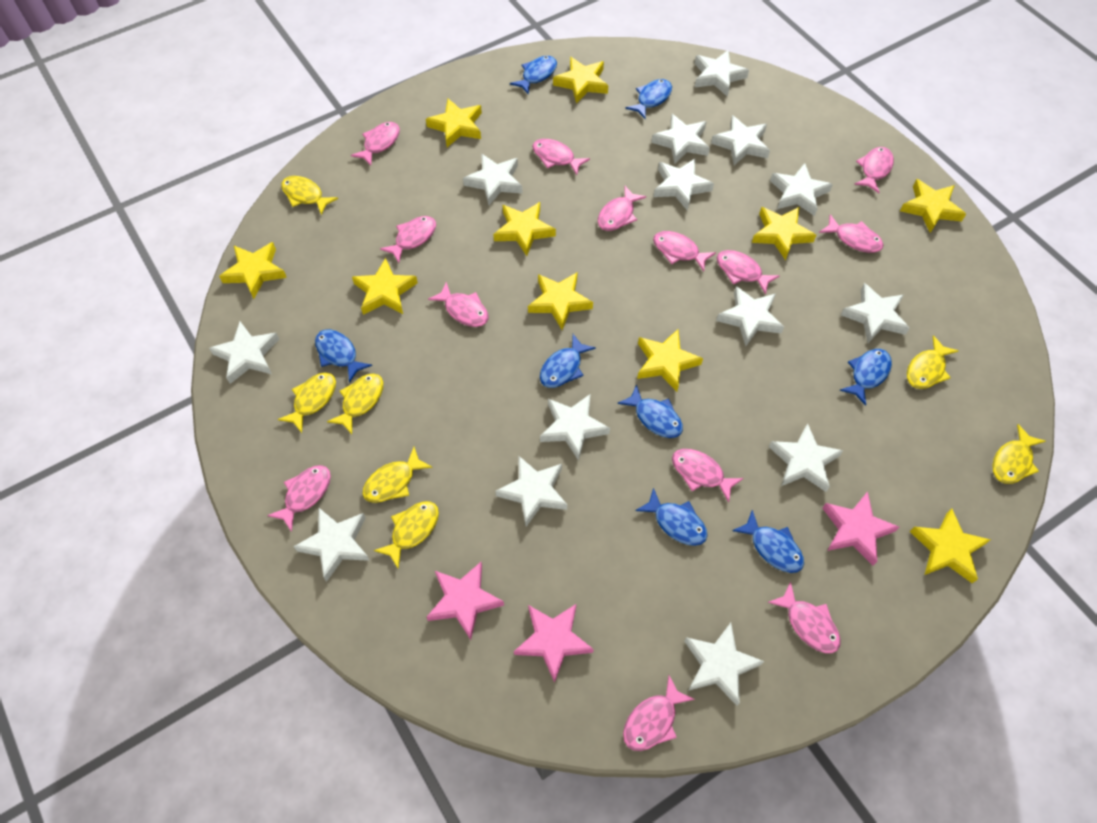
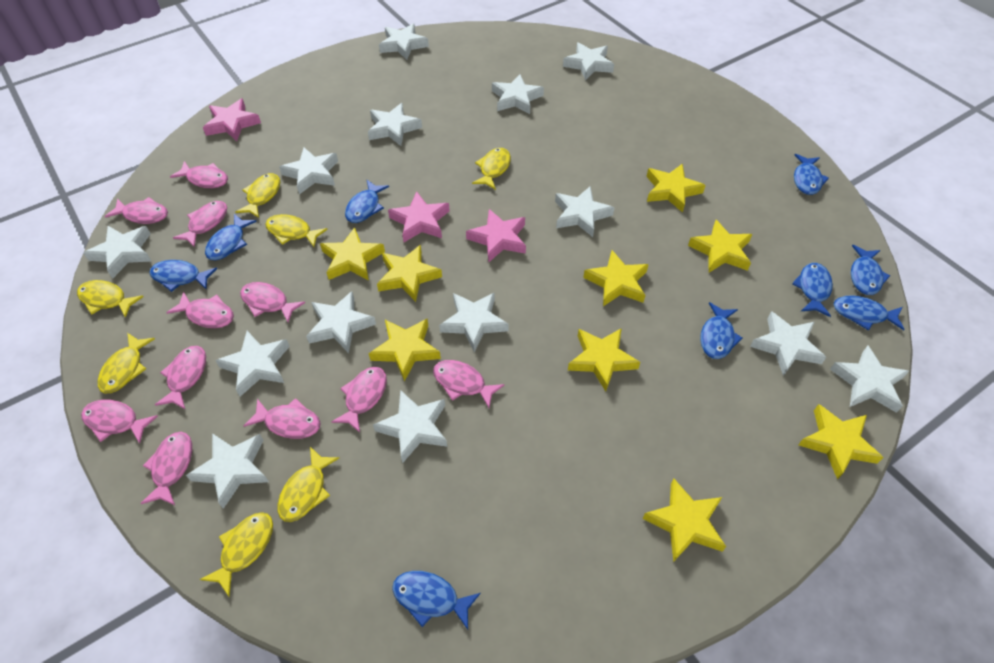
blue fish: [315,329,372,383] [510,56,557,95] [540,334,596,388] [617,384,683,438] [626,79,672,119] [635,488,708,546] [732,510,804,573] [840,349,892,406] = 8 -> [149,260,218,292] [205,214,257,260] [345,180,389,223] [392,571,481,630] [700,302,743,359] [792,263,833,317] [794,154,829,195] [834,295,905,331] [851,245,891,295] = 9
pink fish: [267,465,331,532] [351,122,400,166] [380,216,436,263] [428,282,488,327] [532,139,590,175] [598,186,646,231] [623,676,695,751] [653,231,716,271] [672,449,743,502] [717,250,779,295] [768,582,841,653] [819,214,884,253] [854,147,894,193] = 13 -> [81,400,158,443] [105,197,168,224] [140,432,192,505] [155,346,206,409] [166,292,234,328] [170,161,228,188] [173,201,227,247] [240,282,305,322] [244,398,321,439] [331,367,387,433] [433,360,504,408] = 11
yellow star: [219,242,287,299] [352,258,418,315] [426,99,482,147] [493,202,556,256] [528,272,593,330] [553,56,608,104] [637,329,703,392] [752,207,816,260] [900,179,966,233] [910,509,991,583] = 10 -> [320,227,385,280] [369,319,441,382] [377,245,442,302] [568,328,640,392] [583,250,649,306] [642,478,726,562] [646,163,706,213] [688,220,752,273] [798,404,884,479] = 9

